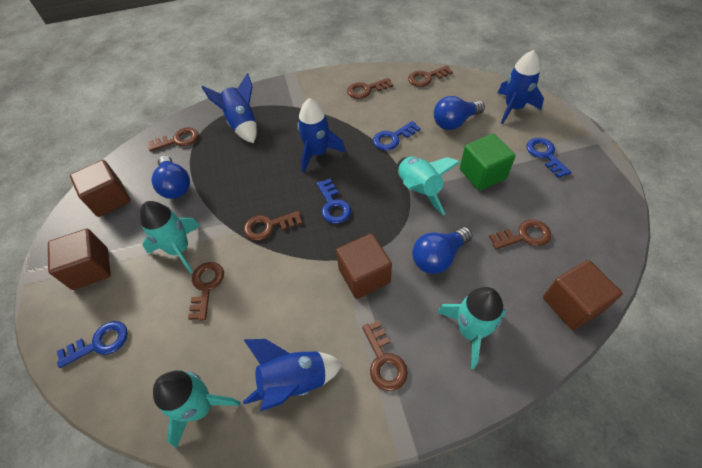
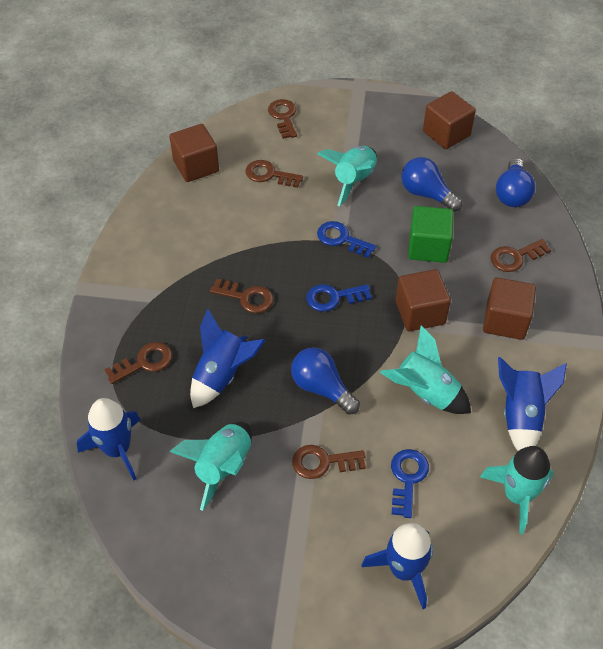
blue key: [57,321,128,368] [317,179,351,224] [373,121,420,150] [527,138,571,178] = 4 -> [306,284,372,312] [317,221,376,258] [391,449,429,518] = 3
brown key: [148,127,199,151] [188,262,224,321] [244,211,302,241] [347,78,393,99] [362,321,408,391] [408,65,453,87] [489,220,551,250] = 7 -> [104,342,172,384] [210,279,274,313] [245,160,303,188] [268,99,297,139] [292,445,366,479] [491,239,551,272] = 6

